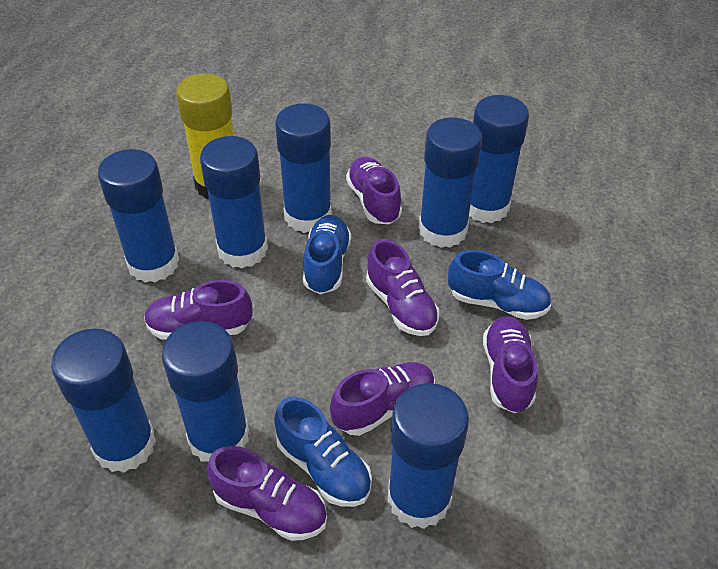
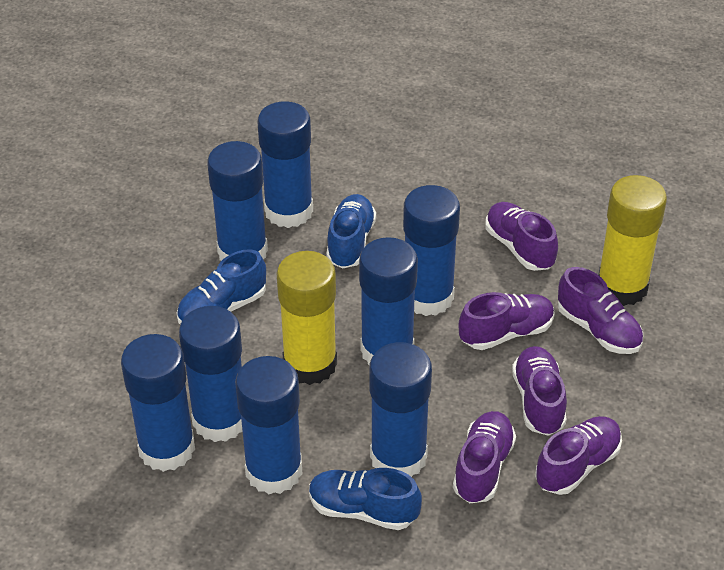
yellow glue stick: [176,73,234,199] = 1 -> [277,251,337,385] [598,175,667,306] = 2

